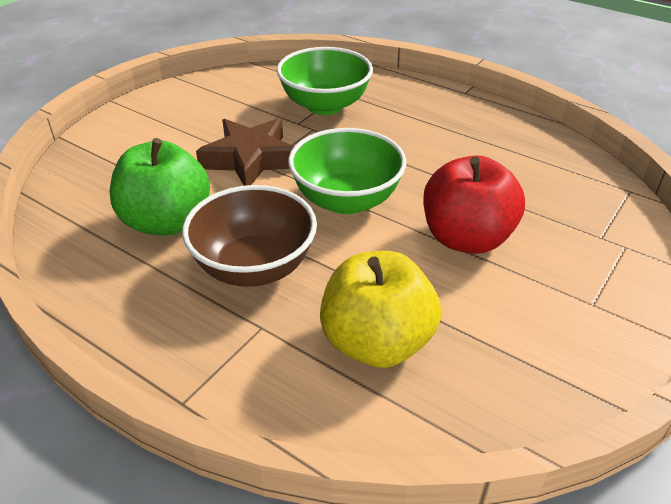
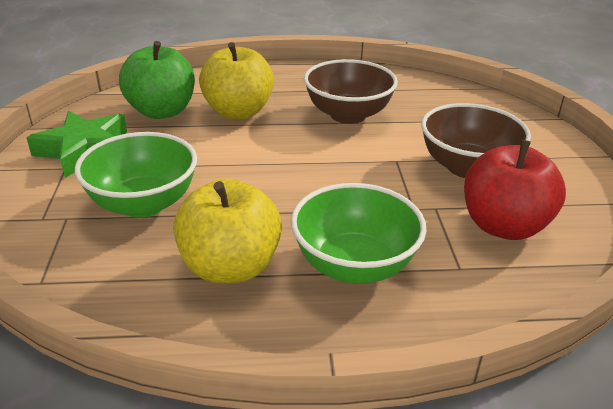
brown bowl: [182,185,317,287] = 1 -> [304,59,398,124] [421,103,531,178] = 2
brown star: [196,118,294,186] = 1 -> none = 0
green star: none = 0 -> [27,111,127,178] = 1
yellow apple: [320,251,441,368] = 1 -> [173,179,282,283] [199,42,274,119] = 2

